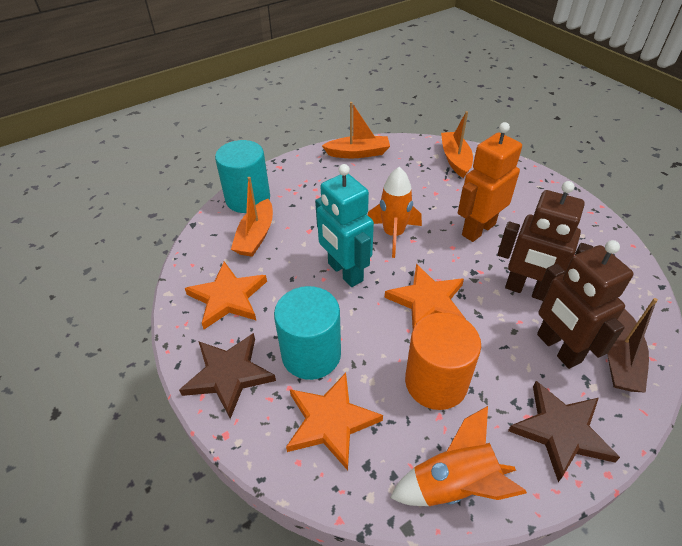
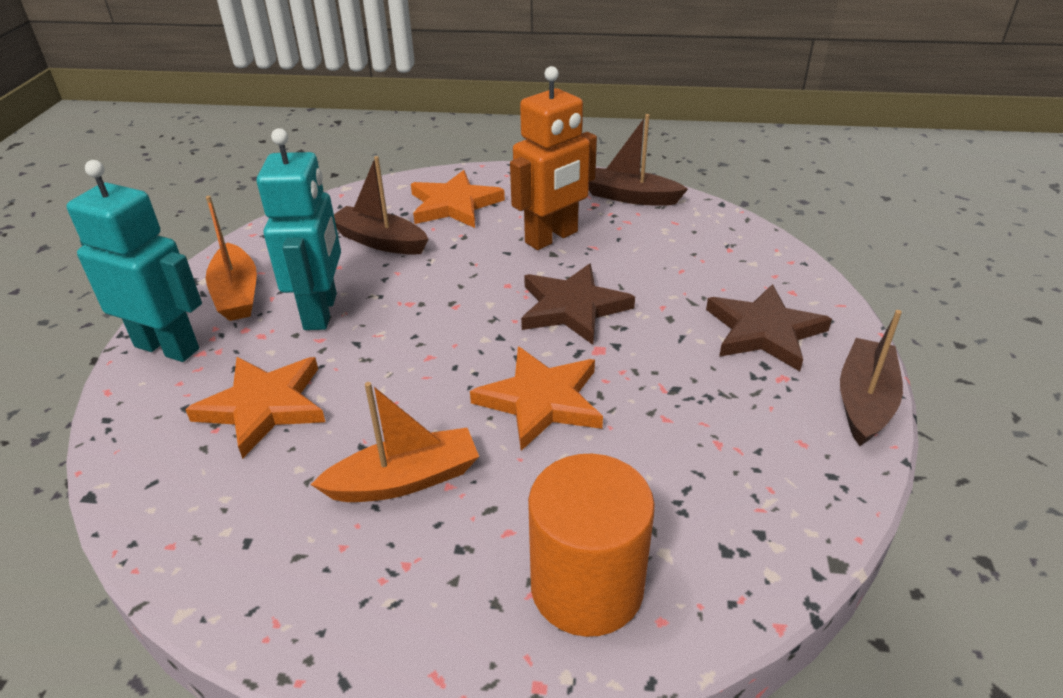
brown boat: [607,298,658,393] = 1 -> [334,156,429,255] [589,114,688,206] [840,310,903,446] = 3
brown robot: [498,181,593,301] [536,240,634,369] = 2 -> none = 0
orange boat: [231,177,273,257] [322,102,390,158] [441,111,473,178] = 3 -> [206,196,257,321] [311,382,479,502] = 2
orange rocket: [368,167,422,258] [390,406,527,506] = 2 -> none = 0
turquoise cylinder: [215,140,270,213] [274,286,341,380] = 2 -> none = 0
turquoise robot: [315,164,374,287] = 1 -> [66,160,202,362] [257,128,341,330] = 2

